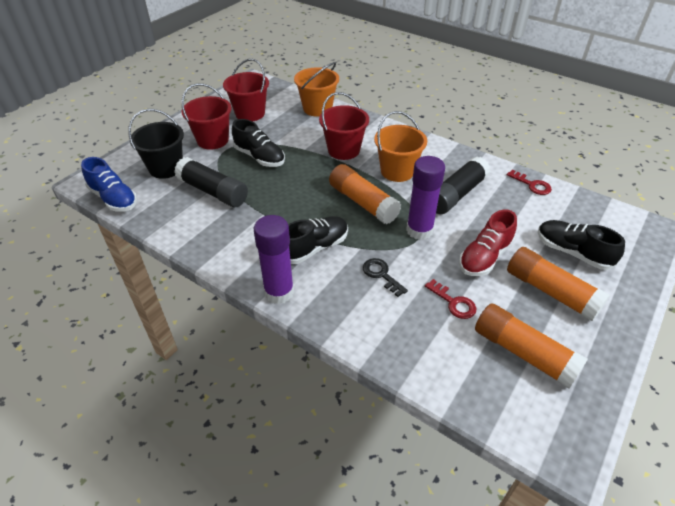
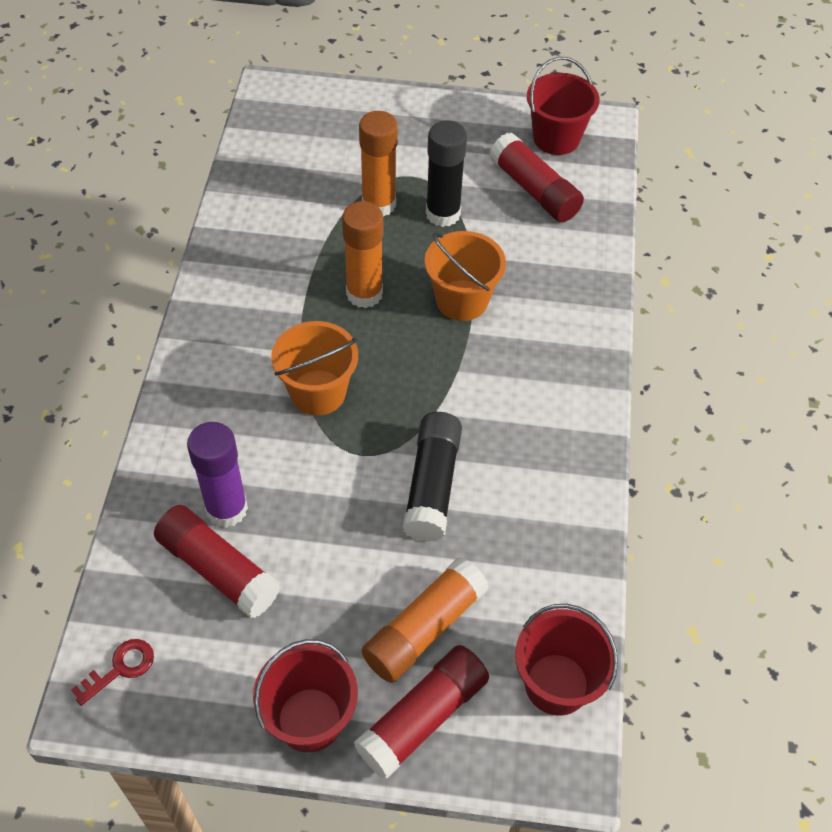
black bucket: [128,109,184,179] = 1 -> none = 0
black key: [363,258,408,297] = 1 -> none = 0
black shoe: [232,119,285,167] [288,216,348,264] [538,220,625,270] = 3 -> none = 0
blue shoe: [81,157,137,212] = 1 -> none = 0
purple glue stick: [254,215,294,304] [406,156,445,240] = 2 -> [187,422,248,528] = 1
red glue stick: none = 0 -> [154,505,280,618] [354,645,489,779] [489,133,584,222] = 3
red key: [425,279,476,319] [507,169,552,195] = 2 -> [71,639,154,706] = 1
red shoe: [459,210,517,276] = 1 -> none = 0

